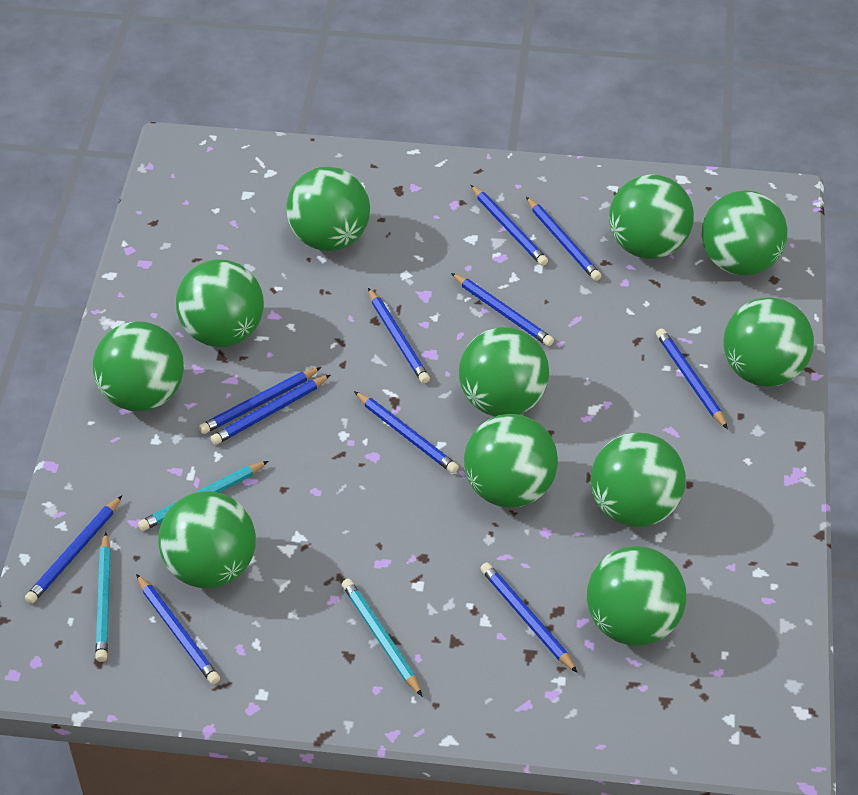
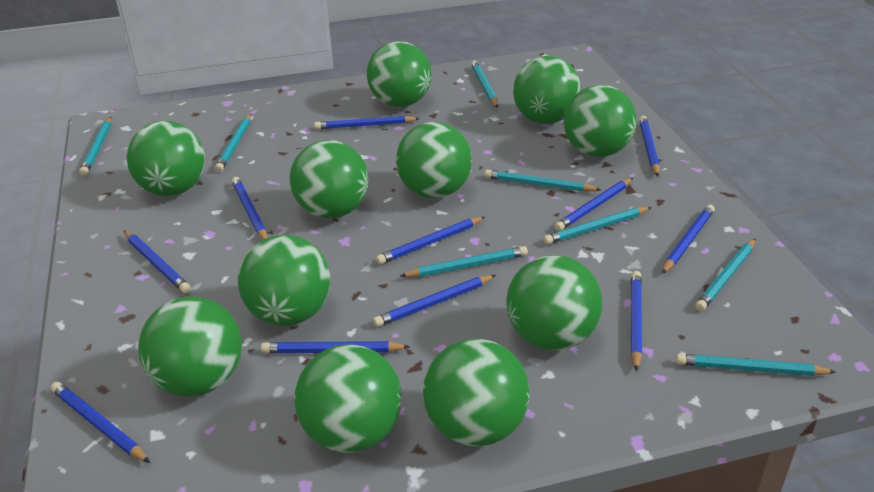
turquoise pencil: [95,532,111,662] [138,461,268,531] [342,579,422,696] = 3 -> [79,117,111,176] [215,113,251,172] [400,246,528,277] [471,61,498,108] [484,169,601,192] [543,207,652,245] [676,354,836,376] [695,238,756,311] = 8

